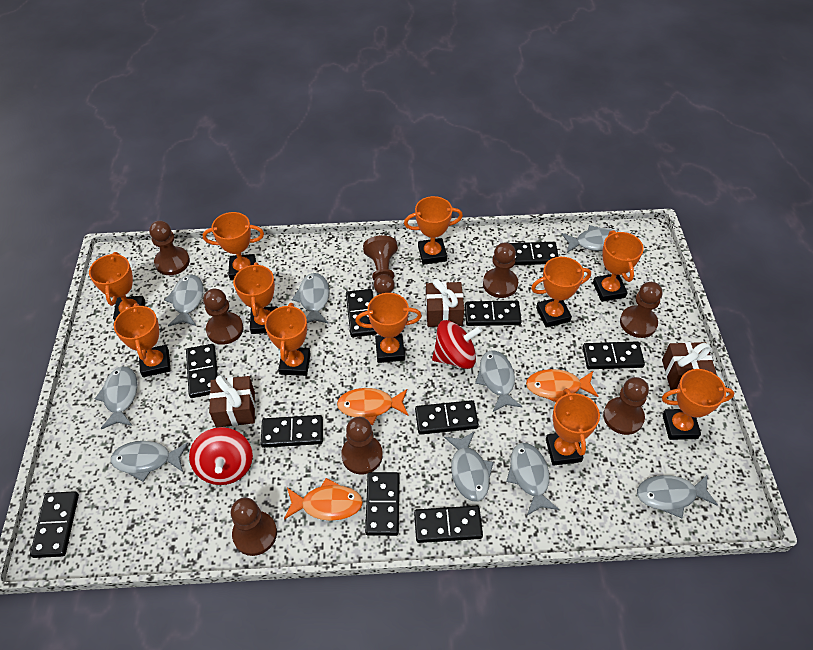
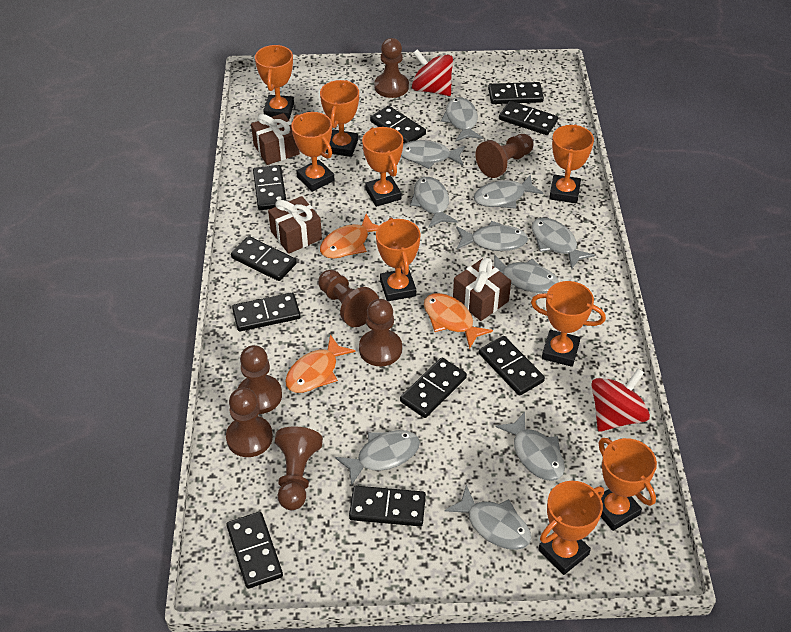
brown pawn: [149,221,190,275] [203,289,243,345] [231,497,277,556] [341,417,383,474] [363,235,398,294] [483,242,518,298] [603,377,649,435] [620,282,662,338] = 8 -> [226,388,273,457] [238,345,282,414] [275,426,323,510] [318,270,379,327] [359,299,402,366] [374,38,409,98] [476,134,534,178] = 7
grey fish: [95,366,137,429] [111,441,188,482] [165,274,204,327] [292,273,330,324] [444,431,494,502] [475,350,523,412] [506,443,559,515] [561,225,618,253] [637,474,718,518] = 9 -> [335,430,420,486] [401,140,465,169] [410,177,458,228] [441,97,483,142] [445,485,531,550] [456,221,528,251] [474,174,543,209] [494,254,559,293] [495,412,565,481] [532,218,595,269] = 10
orange trophy: [89,252,145,321] [114,303,171,377] [203,212,264,280] [233,263,278,334] [265,303,311,376] [355,293,422,363] [404,196,463,265] [531,257,591,328] [546,388,600,466] [593,230,644,302] [662,369,735,440] = 11 -> [255,45,294,119] [291,112,334,192] [320,80,359,157] [362,127,403,207] [376,217,421,301] [531,281,606,367] [538,481,604,575] [549,124,594,203] [599,438,657,531] = 9

